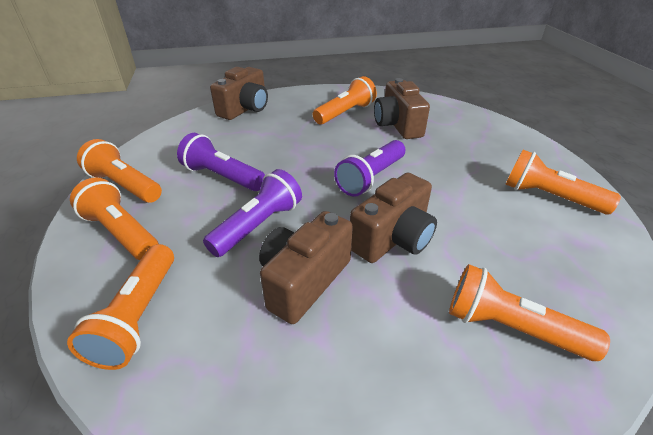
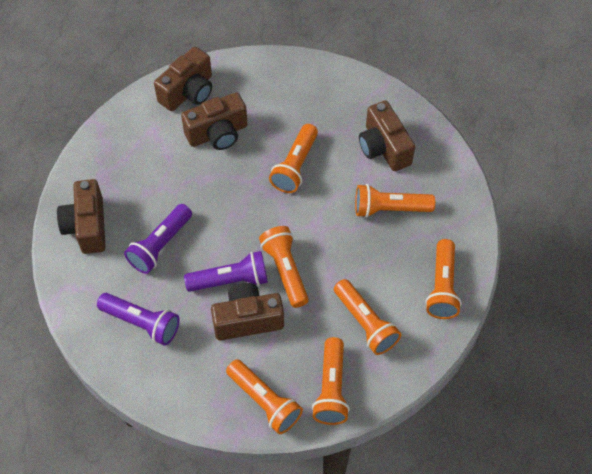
brown camera: [210,67,268,120] [259,211,353,324] [350,172,437,263] [374,78,430,139] = 4 -> [57,179,105,254] [154,47,212,111] [181,93,248,150] [211,283,284,340] [359,101,415,171] = 5
orange flashlight: [67,244,174,370] [70,177,159,260] [77,139,162,203] [313,76,377,124] [449,264,610,361] [506,150,621,214] = 6 -> [226,359,303,434] [259,226,309,308] [269,124,318,193] [312,337,350,425] [334,279,401,355] [355,184,435,218] [425,239,462,319] = 7

